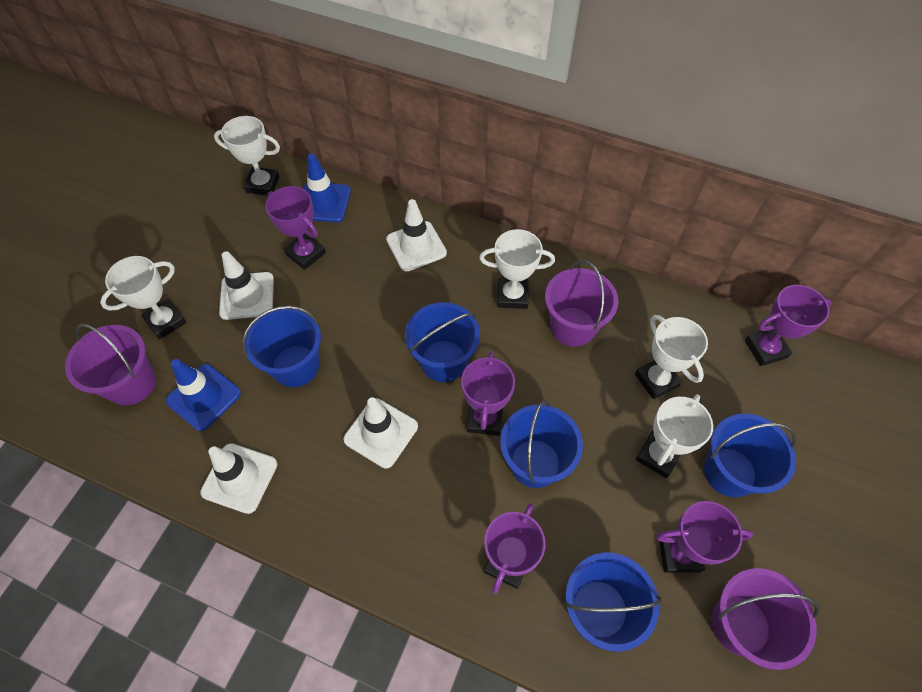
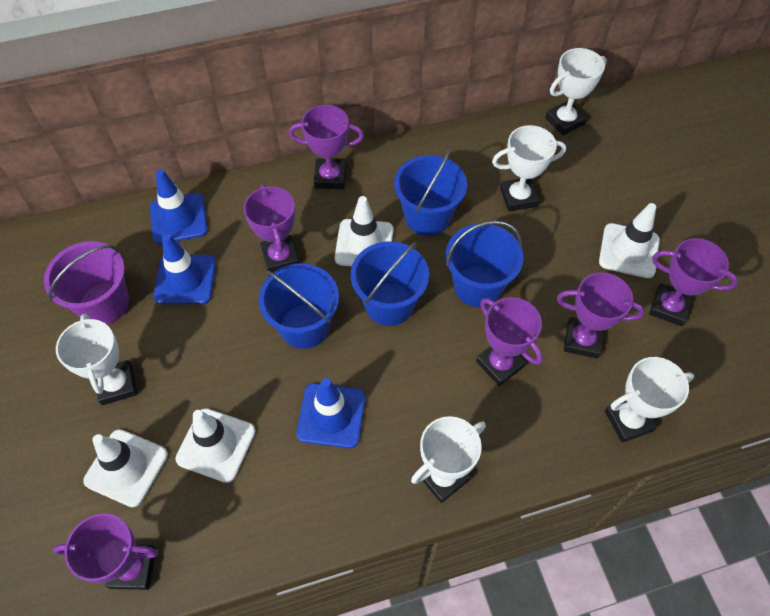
blue bucket: [243,306,321,387] [405,302,480,382] [500,400,583,488] [564,552,662,652] [704,414,797,497] = 5 -> [259,264,339,349] [351,241,429,326] [394,149,467,236] [446,221,524,307] = 4
blue traffic cone: [166,359,241,431] [304,154,351,222] = 2 -> [150,169,208,244] [154,233,216,304] [296,378,366,448] = 3
purple bucket: [65,323,156,406] [545,260,618,347] [711,568,819,670] = 3 -> [44,241,129,325] = 1
purple trophy: [265,186,326,270] [461,351,515,436] [484,503,546,594] [656,501,753,573] [745,285,832,366] = 5 -> [53,514,158,590] [243,184,299,273] [289,105,364,189] [476,297,543,386] [557,272,645,358] [649,238,738,326] = 6

